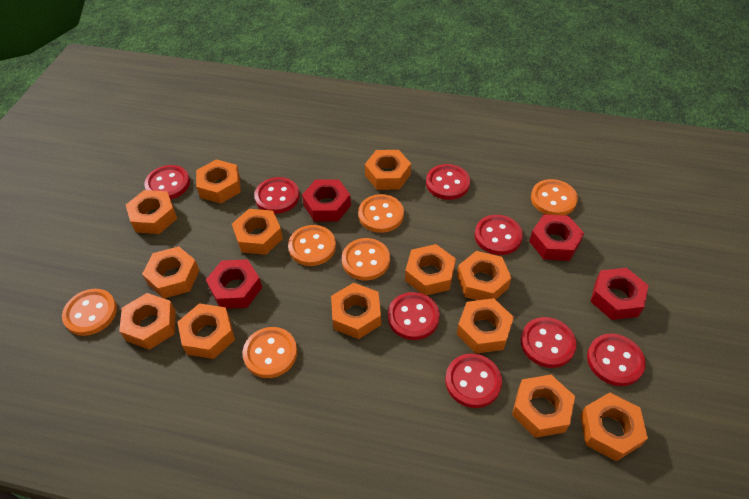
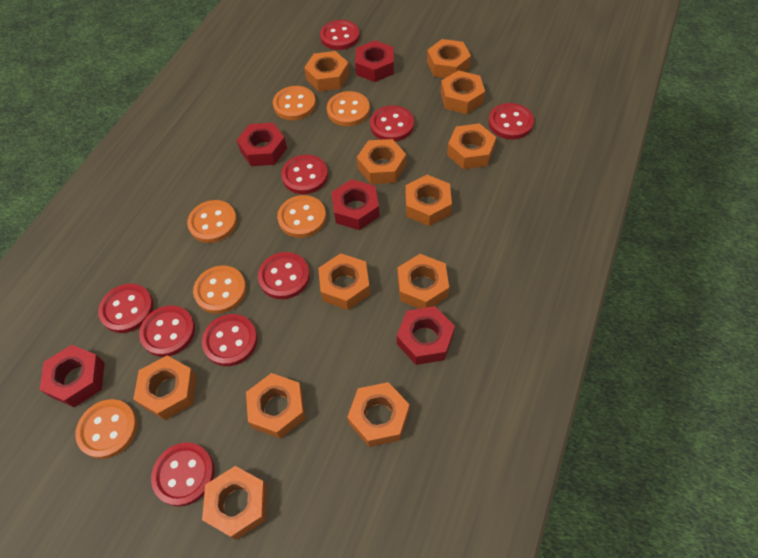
orange nut: [119,293,176,350] [126,190,177,234] [142,246,200,298] [178,303,235,359] [196,159,241,204] [232,209,283,255] [331,283,381,339] [365,150,411,190] [405,244,456,295] [457,251,511,300] [457,298,514,354] [512,375,575,438] [580,392,648,461] = 13 -> [133,356,197,420] [202,466,268,540] [246,373,306,439] [304,51,350,92] [318,253,370,310] [347,382,409,447] [357,139,406,184] [398,254,449,309] [405,175,452,226] [427,39,471,78] [440,70,485,114] [447,123,496,169] = 12
red button: [144,165,190,199] [254,177,299,214] [388,292,440,340] [426,164,470,200] [445,354,502,408] [475,215,523,255] [521,317,577,368] [587,334,646,386] = 8 -> [98,284,154,333] [139,305,195,357] [151,442,214,507] [202,314,258,366] [258,252,310,299] [281,155,328,194] [320,20,360,50] [370,105,414,142] [488,103,534,139] = 9
red nut: [206,259,262,309] [302,179,351,222] [529,214,584,261] [590,268,649,320] = 4 -> [39,345,105,407] [237,123,287,166] [331,179,380,230] [355,40,394,82] [397,306,455,365] = 5

